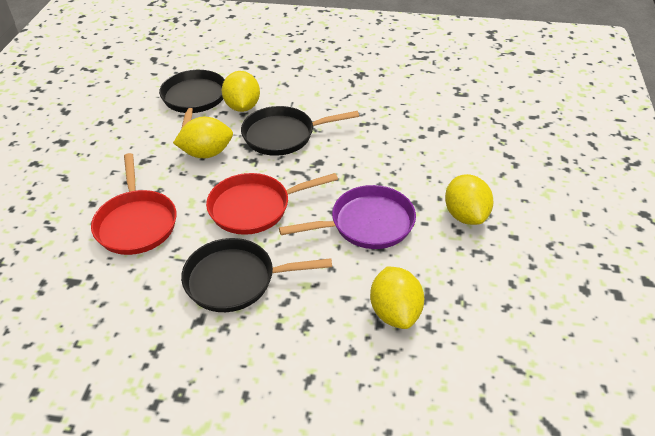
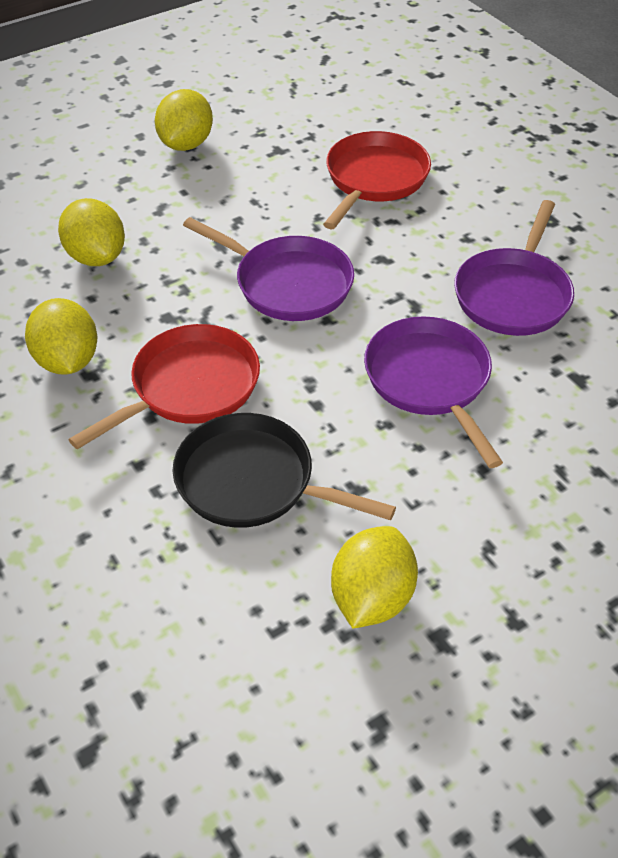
black pan: [159,70,225,129] [181,238,332,312] [241,106,359,156] = 3 -> [173,413,396,528] = 1
purple pan: [279,185,416,249] = 1 -> [183,217,354,321] [364,317,503,468] [454,200,574,336] = 3

